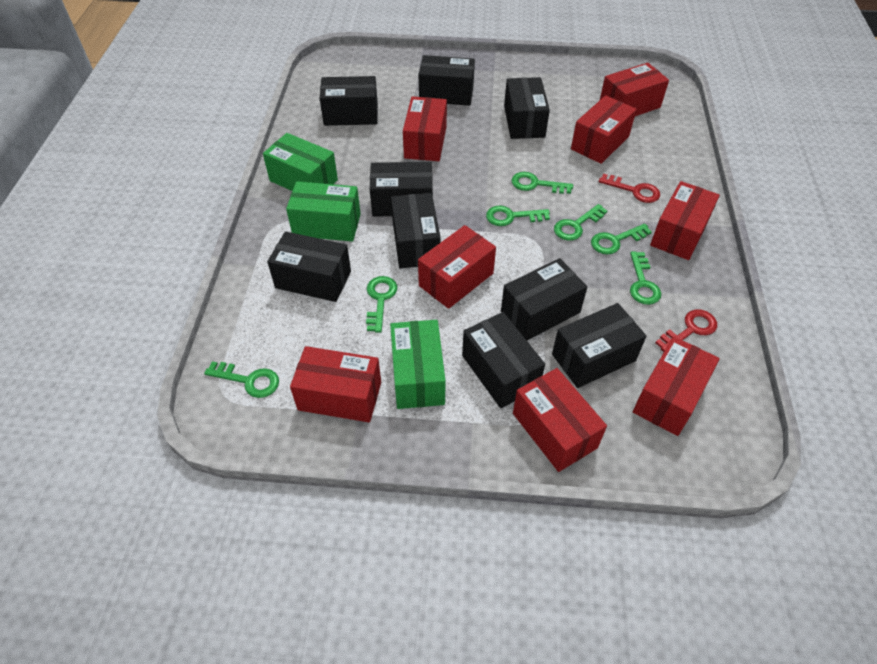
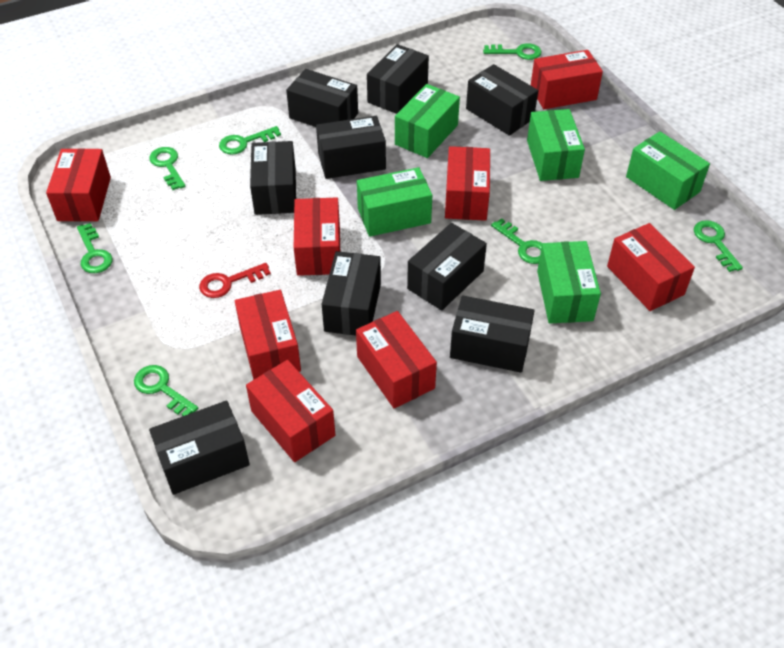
green box: [263,133,338,191] [286,181,361,242] [390,320,446,409] = 3 -> [357,167,432,237] [395,84,460,158] [527,109,585,181] [537,241,601,323] [626,131,710,210] = 5
red key: [599,174,660,203] [655,309,717,352] = 2 -> [199,263,271,298] = 1

